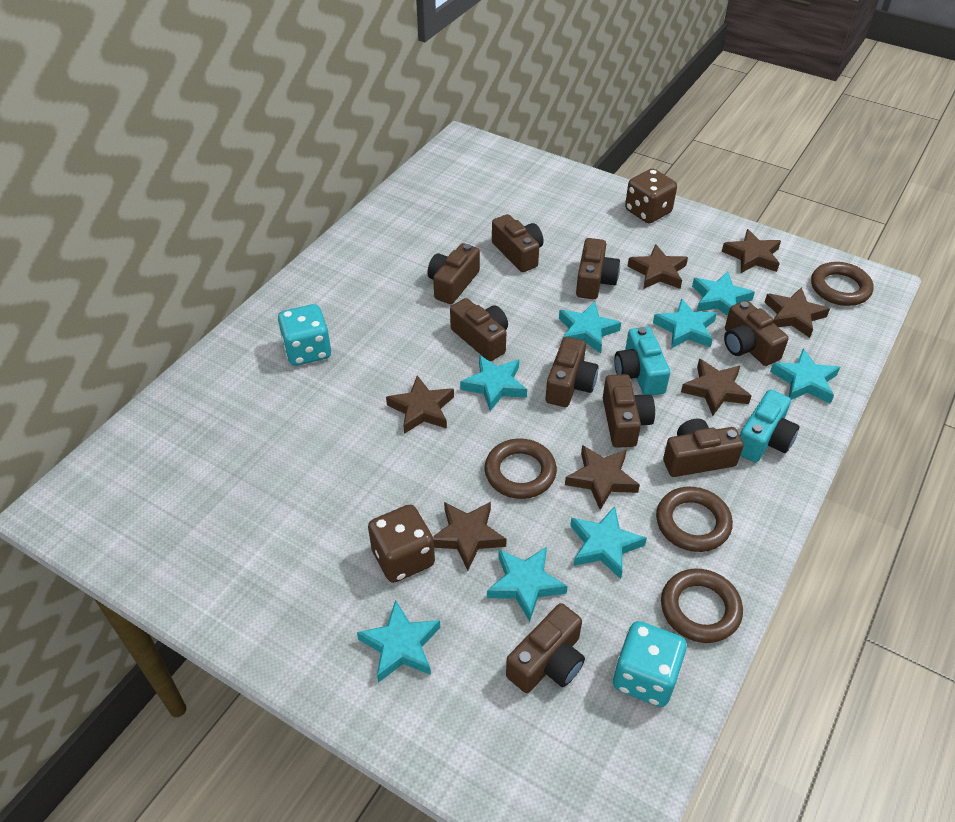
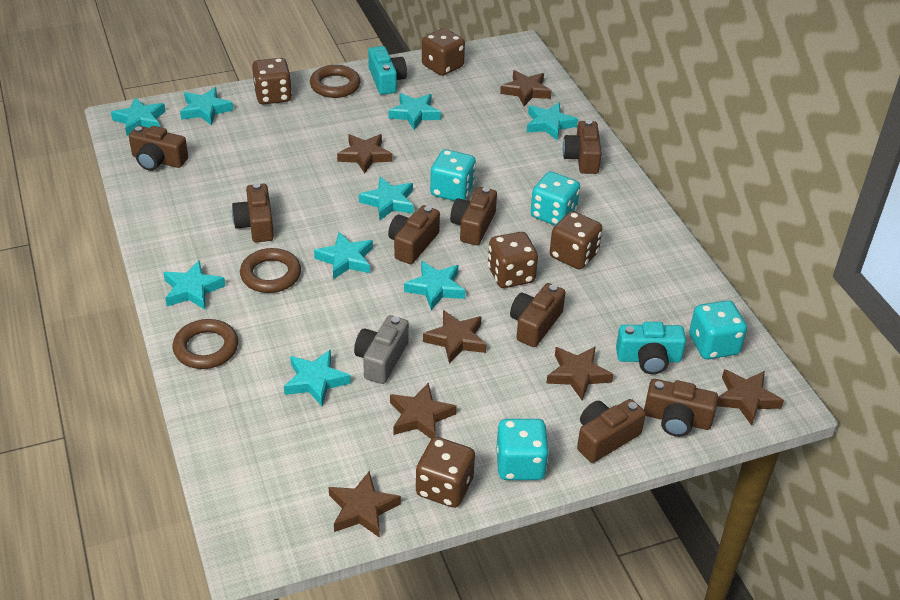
brown camera: [427,243,480,304] [450,298,508,361] [492,214,543,272] [506,603,585,693] [546,337,598,407] [576,238,620,299] [603,374,655,448] [663,419,744,477] [724,300,788,366] = 9 -> [129,126,188,171] [232,183,274,242] [388,205,440,264] [450,187,497,245] [510,283,566,347] [563,120,602,174] [577,399,646,463] [644,379,718,437] = 8
brown dice: [368,505,435,583] [625,169,677,223] = 2 -> [252,58,292,104] [416,437,475,508] [422,28,465,76] [488,232,538,288] [550,211,603,269] = 5
brown ring: [485,438,557,499] [656,487,733,552] [661,569,743,643] [811,262,873,306] = 4 -> [173,319,238,369] [240,248,301,293] [310,65,360,98] = 3
grey camera: none = 0 -> [354,315,409,384] = 1
turquoise dice: [277,304,331,366] [613,621,687,707] = 2 -> [430,149,476,201] [496,419,549,480] [530,171,580,225] [689,300,747,359] = 4
turquoise star: [357,600,440,683] [460,355,527,411] [487,547,568,622] [559,302,621,353] [570,506,647,579] [653,298,717,349] [692,272,755,316] [770,349,840,404] = 8 -> [111,98,166,136] [163,260,225,310] [180,87,233,126] [284,350,351,406] [314,232,373,280] [359,177,414,220] [388,93,441,130] [404,261,465,310] [527,102,578,140] = 9

